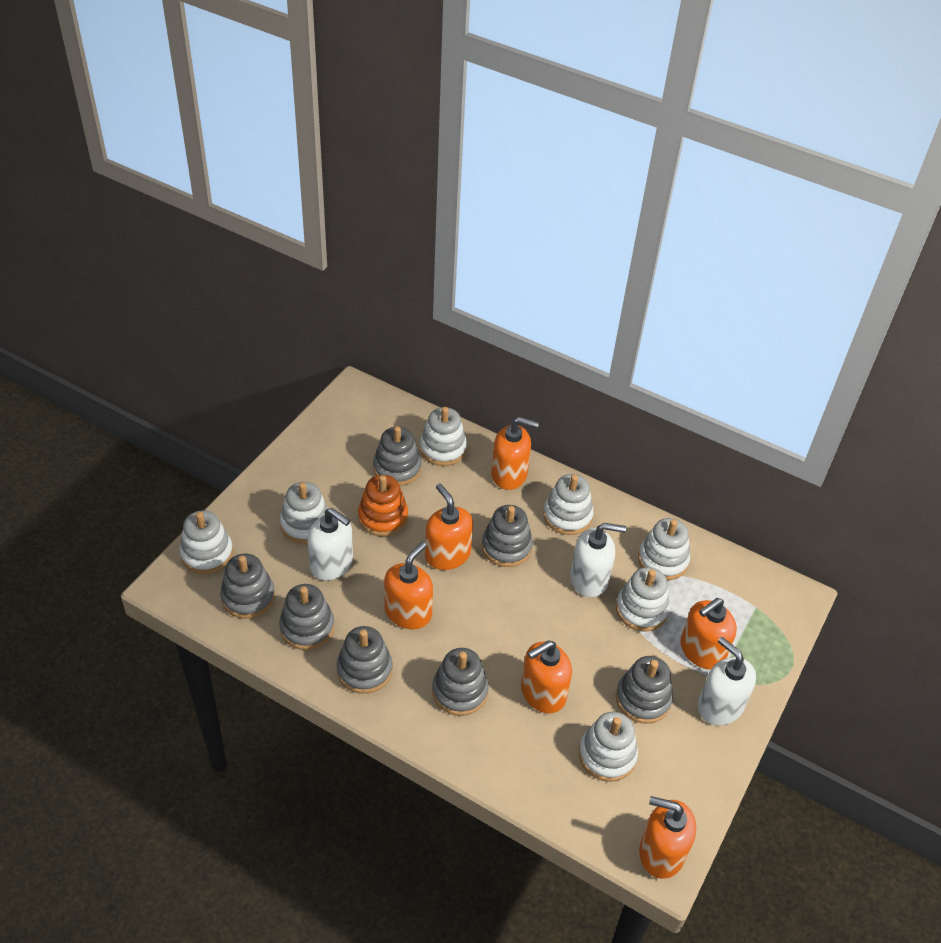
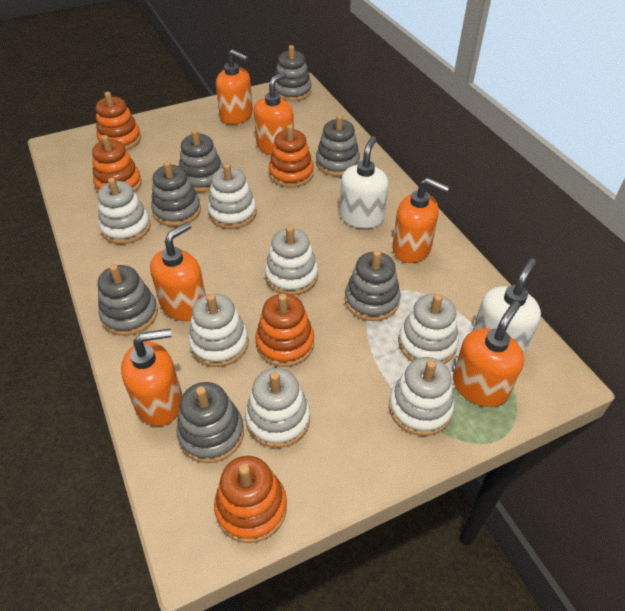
orange stacking toy: [358,475,408,536] = 1 -> [92,135,142,192] [96,92,141,150] [214,456,287,543] [255,294,314,367] [269,125,314,187] = 5
white soap dispenser: [307,508,353,580] [570,523,626,597] [697,637,756,725] = 3 -> [340,136,389,229] [472,258,541,354] = 2

